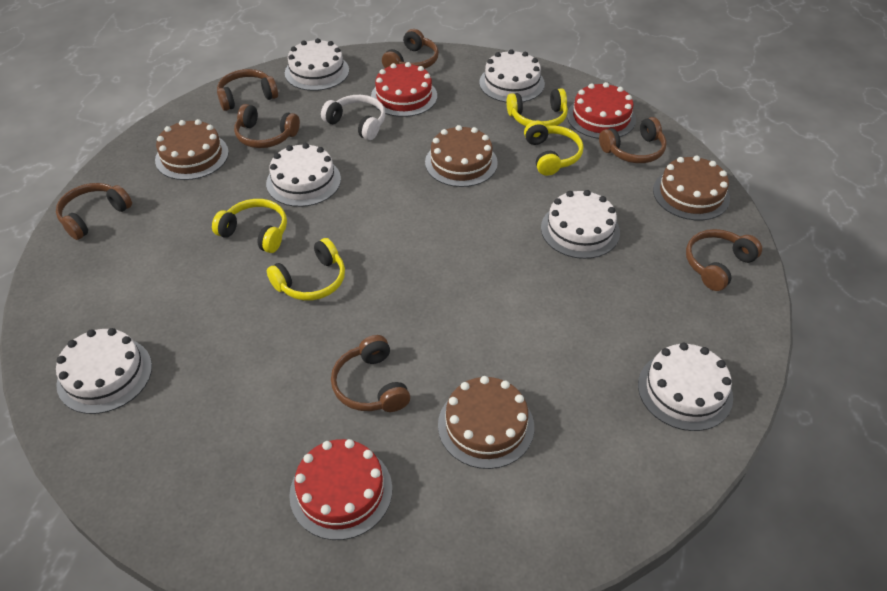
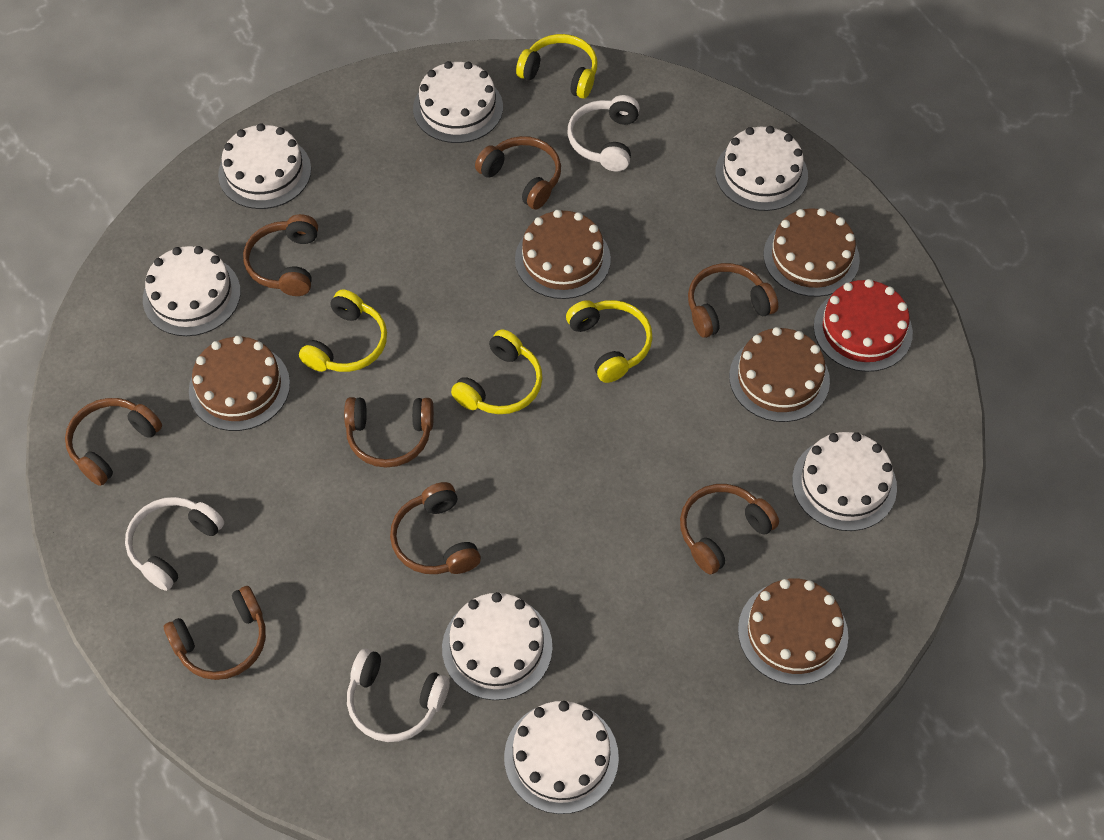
brown cake: [155,119,229,180] [425,125,498,187] [438,376,534,469] [653,155,730,220] = 4 -> [189,336,290,431] [515,210,611,299] [729,327,830,422] [738,578,848,685] [764,208,860,297] = 5
brown headphones: [56,183,132,240] [217,69,278,111] [234,104,300,148] [331,335,410,412] [382,29,439,69] [599,117,667,163] [686,229,762,291] = 7 -> [65,398,162,486] [164,586,266,680] [243,214,318,296] [344,397,434,468] [390,482,481,574] [475,136,561,210] [680,484,779,575] [688,263,778,338] = 8
red cake: [289,439,392,540] [371,62,437,117] [567,82,636,139] = 3 -> [814,279,913,372] = 1
white cake: [56,328,152,414] [266,143,341,207] [285,38,349,91] [479,49,545,102] [541,190,620,259] [638,343,733,431] = 6 -> [143,246,241,336] [218,123,311,209] [413,61,503,143] [442,592,552,700] [504,701,619,814] [715,126,808,211] [792,432,897,531] = 7
white headphones: [321,95,385,140] = 1 -> [125,497,224,591] [347,649,450,742] [567,95,640,172] = 3

